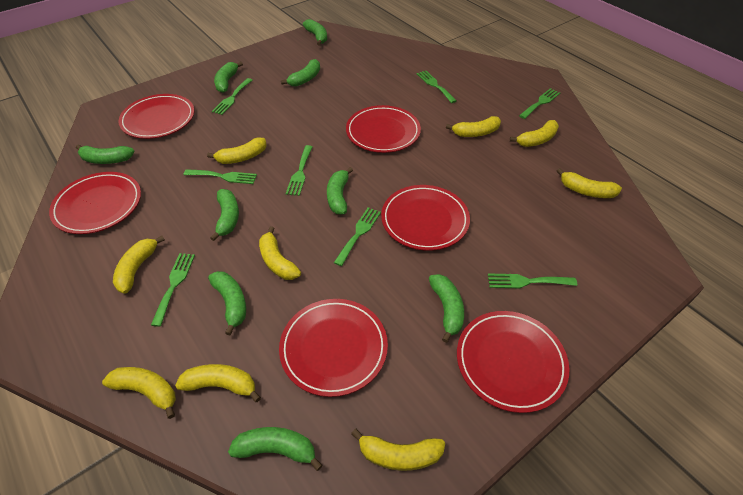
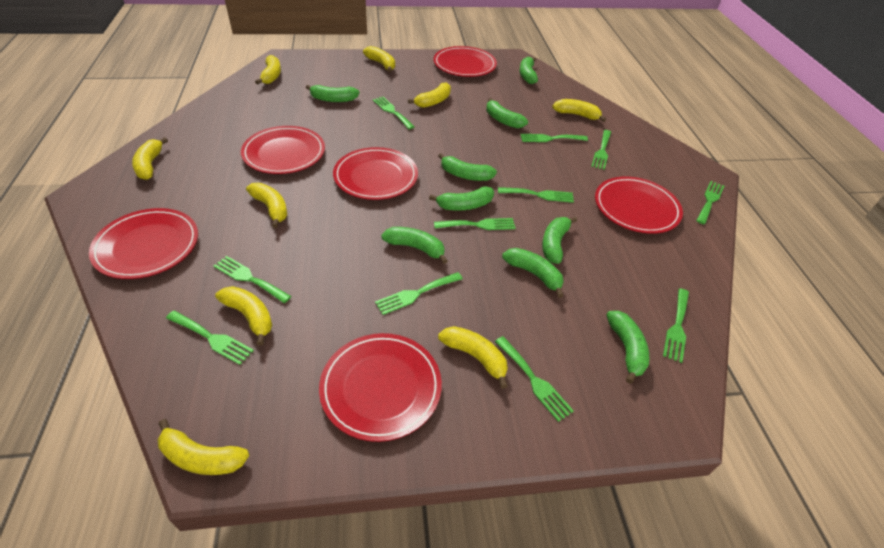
green fork: [151,253,195,327] [183,169,257,184] [212,78,253,115] [286,145,313,196] [334,207,381,266] [417,71,457,103] [488,274,577,288] [519,88,560,119] = 8 -> [166,310,254,365] [214,256,291,303] [373,97,414,129] [375,272,463,315] [434,218,516,230] [495,336,574,422] [498,187,574,203] [520,134,588,142] [591,130,611,170] [663,288,689,363] [696,181,724,224] = 11

